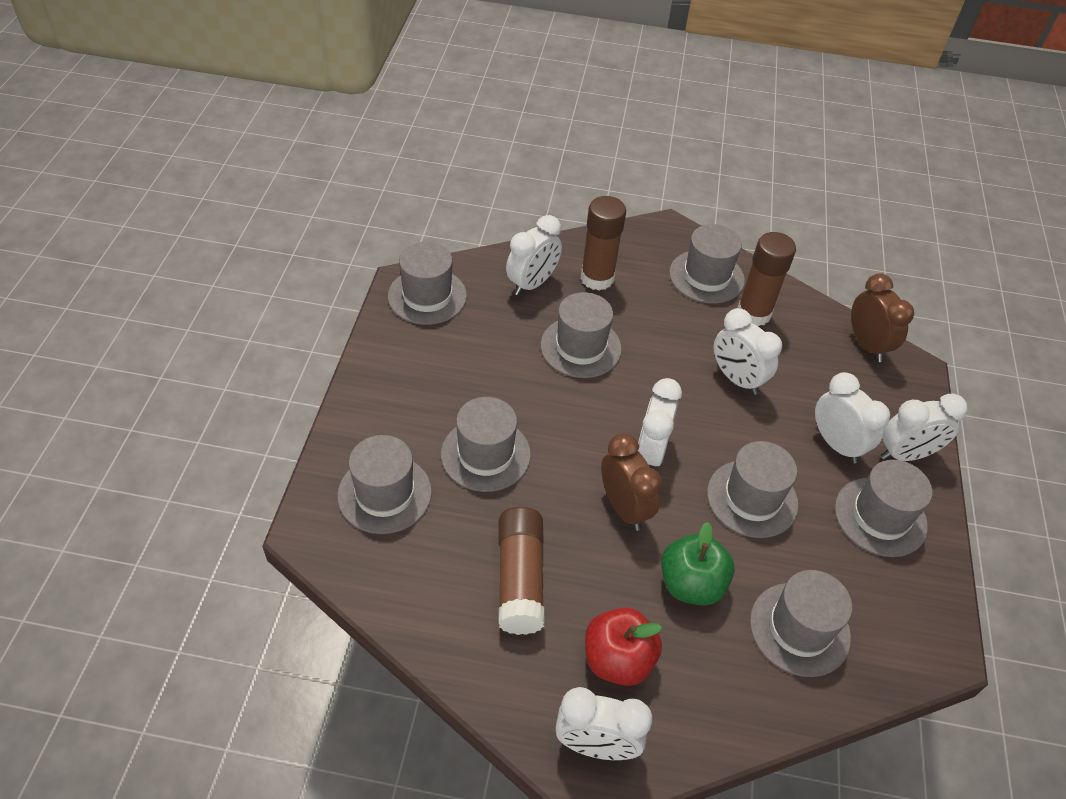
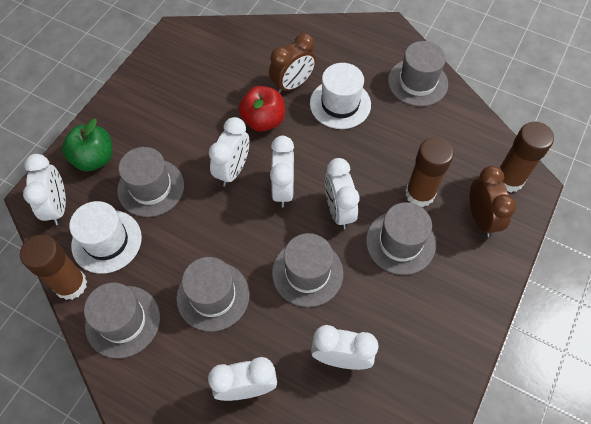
grey hat: [338,435,432,534] [388,242,467,325] [441,397,531,492] [540,292,622,378] [669,224,745,304] [707,441,799,538] [750,570,852,677] [835,460,933,557] = 8 -> [84,283,160,358] [117,147,184,217] [176,257,249,332] [272,233,343,307] [366,202,436,275] [388,41,448,106] = 6
white hat: none = 0 -> [69,201,142,274] [310,63,371,129] = 2

